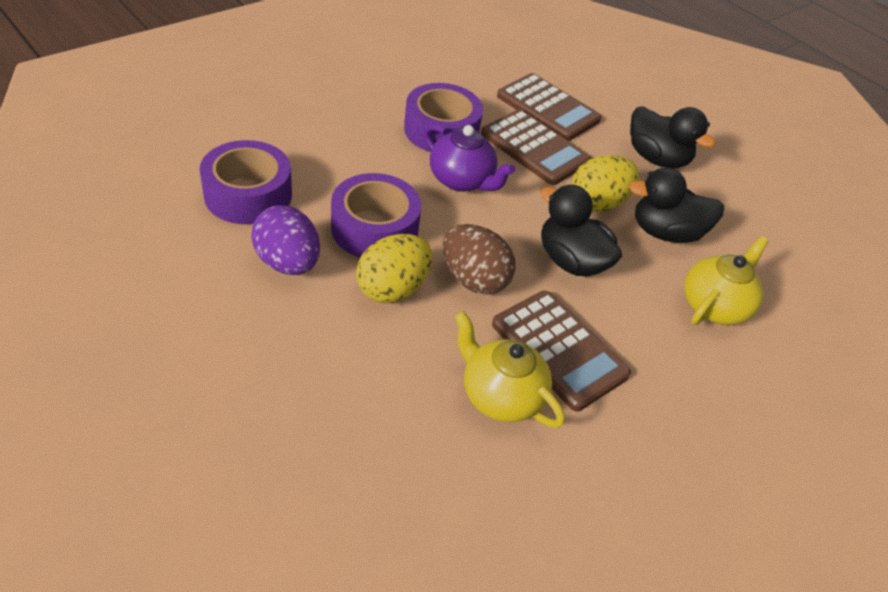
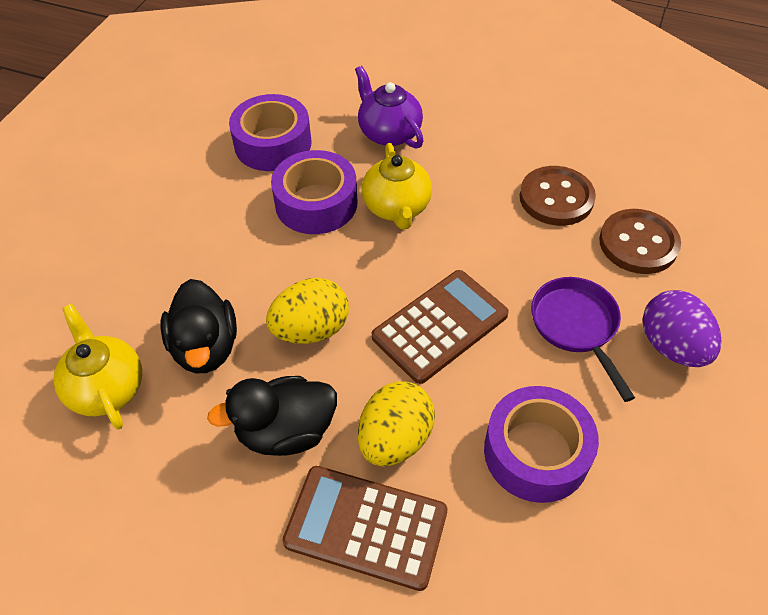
black duck: [541,185,622,276] [629,167,724,243] [630,106,715,168] = 3 -> [161,279,237,373] [207,376,337,456] = 2
brown button: none = 0 -> [520,166,596,226] [599,209,681,274] = 2
brown calculator: [481,109,591,185] [492,291,631,411] [497,73,602,141] = 3 -> [282,466,448,591] [372,270,509,384] = 2
brown egg: [443,224,516,295] = 1 -> none = 0
purple pan: none = 0 -> [531,277,635,402] = 1

